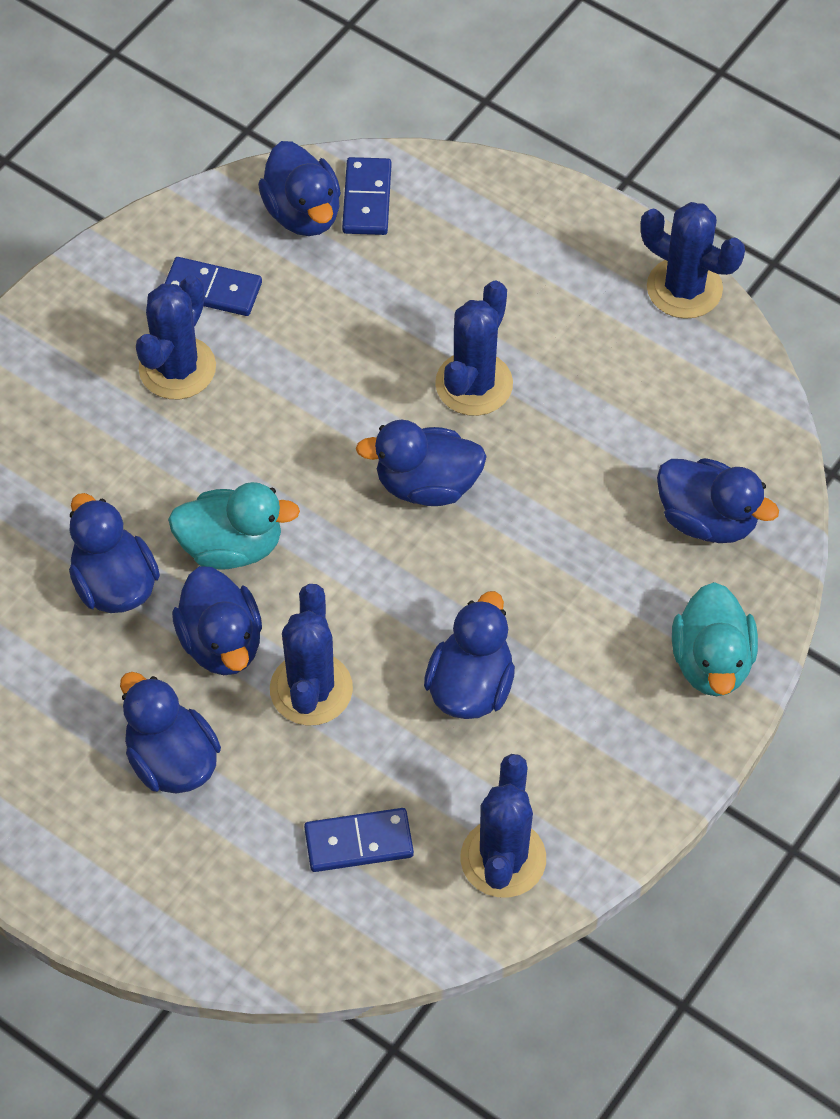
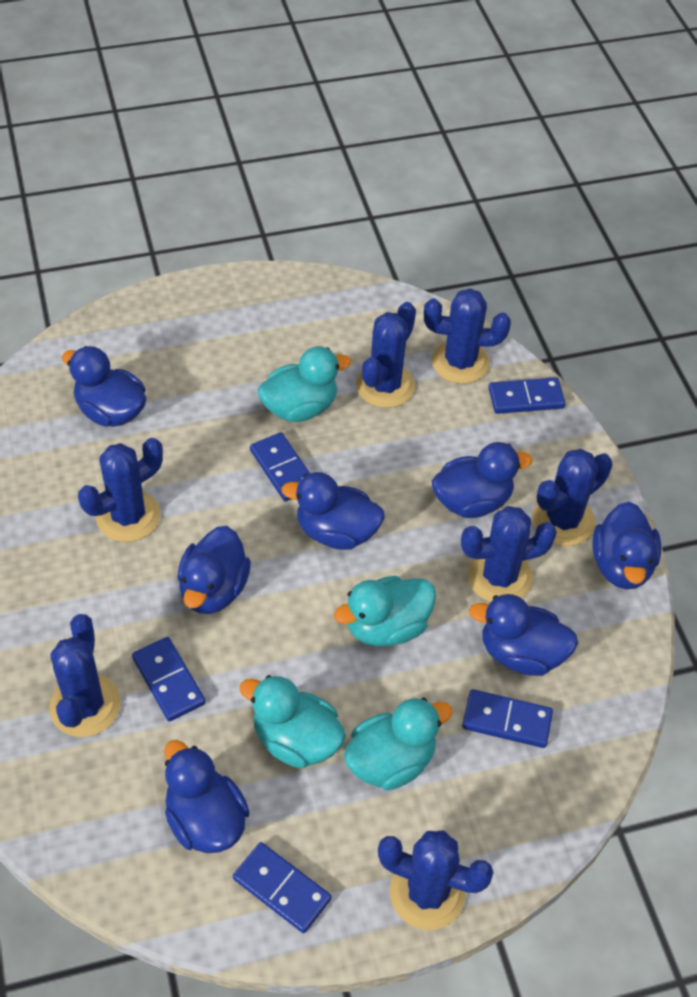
blue cactus: [136,275,216,399] [270,584,353,726] [435,280,513,416] [460,754,546,898] [641,202,745,319] = 5 -> [49,614,121,737] [78,438,163,542] [356,302,416,408] [378,830,494,930] [424,288,511,384] [461,506,557,602] [532,449,613,546] = 7
blue domino: [165,257,262,316] [304,808,414,872] [342,157,392,235] = 3 -> [132,637,205,722] [233,842,331,933] [250,432,310,501] [462,689,553,748] [489,377,565,414] = 5
turquoise duck: [168,482,300,570] [672,582,758,696] = 2 -> [239,675,346,769] [257,346,351,422] [334,576,436,646] [344,698,453,790] = 4

